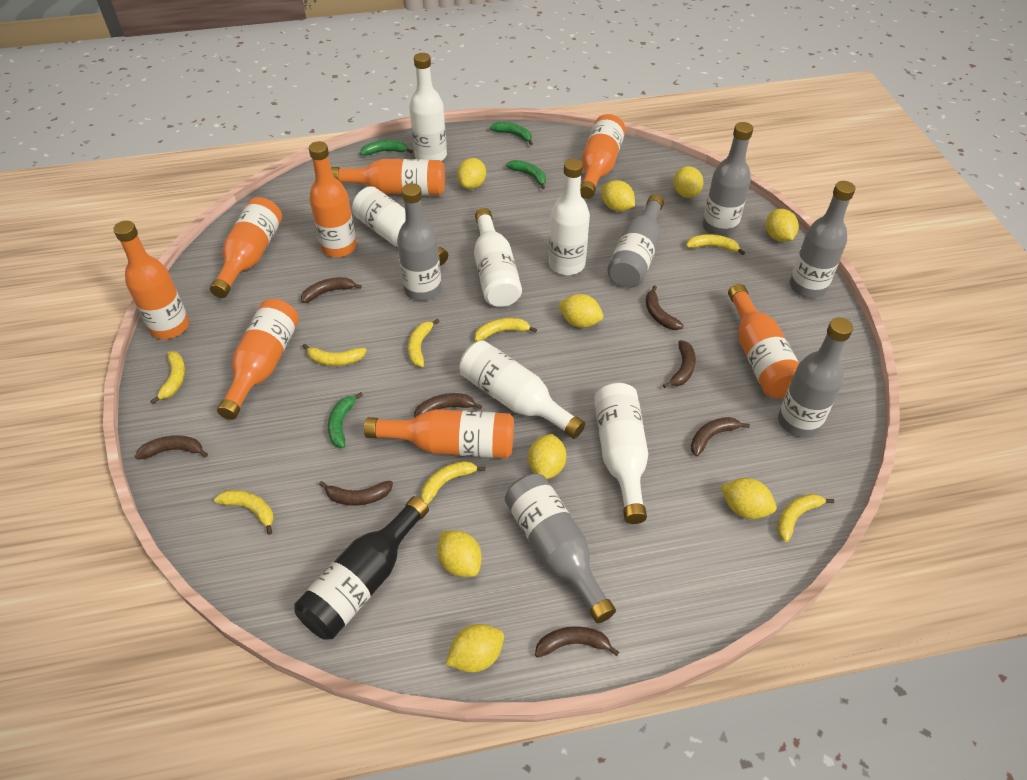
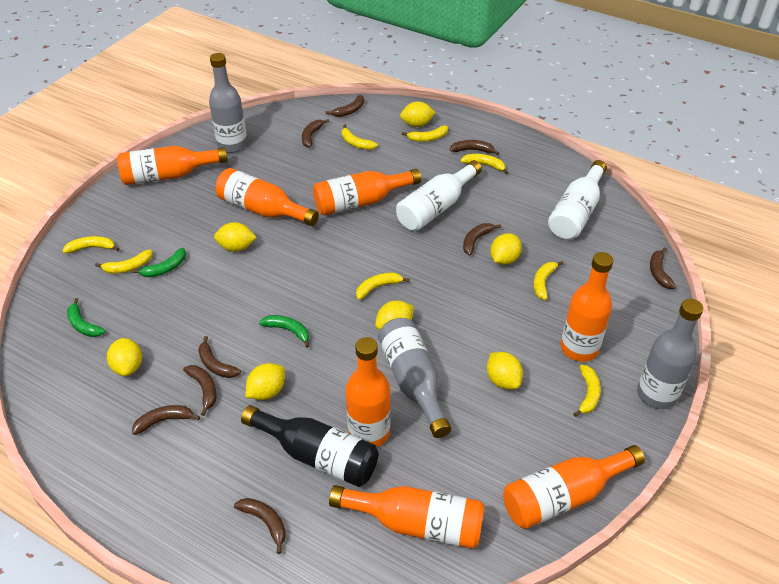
brown banana: [135,435,208,460] [301,277,362,303] [319,481,393,506] [414,393,482,418] [535,626,619,658] [646,285,684,330] [663,340,696,388] [691,417,750,456] = 8 -> [132,405,200,435] [183,365,216,416] [198,336,241,378] [234,498,286,554] [302,119,329,148] [326,95,364,117] [450,140,499,155] [463,223,501,255] [650,247,676,289] = 9
green banana: [328,392,363,448] [360,140,413,156] [489,122,533,145] [506,160,546,189] = 4 -> [67,298,106,337] [132,248,186,277] [259,315,309,348] = 3
grey bottle: [397,183,442,301] [505,474,616,623] [607,194,664,288] [702,122,753,237] [778,317,853,437] [790,181,856,298] = 6 -> [209,53,247,153] [378,318,451,438] [637,299,703,409] = 3
orange bottle: [113,221,189,339] [210,197,282,298] [217,299,299,420] [309,141,357,258] [331,159,445,195] [364,409,514,458] [580,114,626,199] [728,284,799,398] = 8 -> [117,146,228,185] [215,168,319,226] [313,169,421,216] [329,485,485,549] [346,337,391,447] [503,445,645,529] [561,252,613,362] = 7
white bottle: [352,186,448,266] [409,53,447,161] [459,340,585,439] [474,208,522,307] [549,159,590,275] [594,383,648,524] = 6 -> [396,160,482,231] [548,160,607,240] = 2
yellow lemon: [437,530,482,577] [446,624,504,673] [457,158,486,189] [528,434,567,479] [558,294,603,328] [602,180,635,212] [674,166,703,198] [721,478,776,519] [766,209,798,242] = 9 -> [107,338,142,376] [214,222,257,252] [246,363,285,400] [375,300,414,330] [400,101,436,127] [487,352,523,389] [490,233,522,265] = 7

